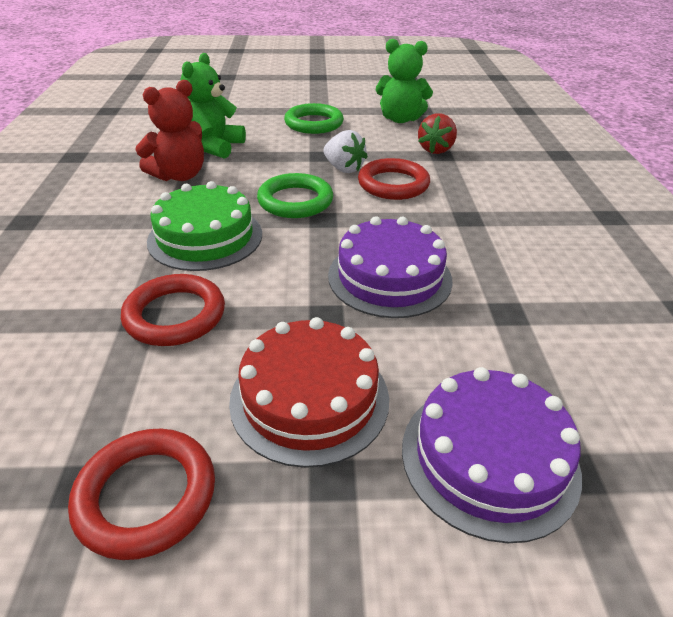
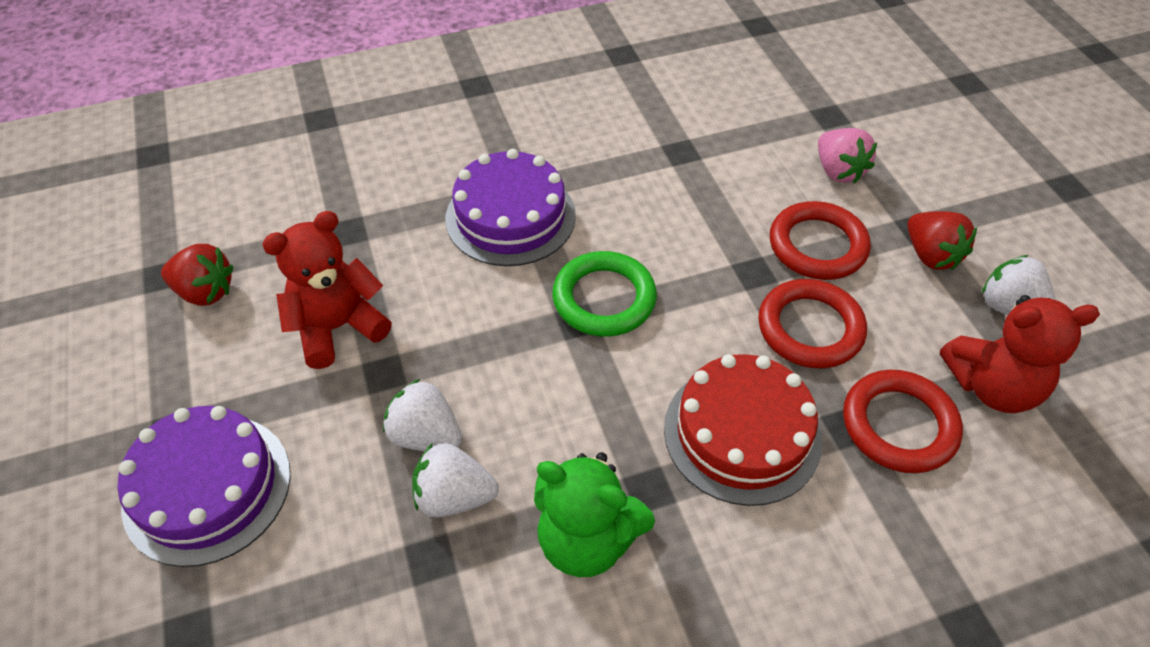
green cake: [147,181,262,271] = 1 -> none = 0
green ring: [257,173,333,218] [284,103,344,134] = 2 -> [552,251,657,337] = 1
green teddy bear: [181,53,246,159] [376,39,433,123] = 2 -> [534,452,655,577] = 1
pink strawberry: none = 0 -> [818,128,877,184] = 1
red strawberry: [418,113,457,154] = 1 -> [161,244,233,306] [907,211,977,270] = 2
red teddy bear: [135,80,204,181] = 1 -> [262,211,392,369] [940,295,1100,413] = 2
white strawberry: [323,130,368,173] = 1 -> [383,379,462,451] [412,443,499,517] [982,255,1056,315] = 3

